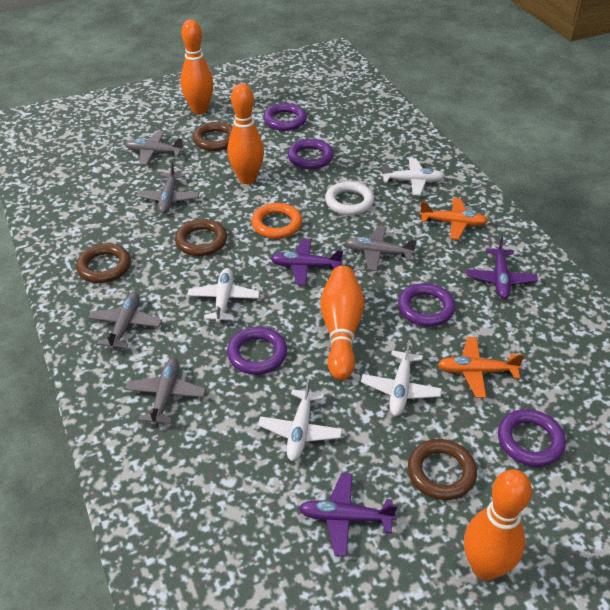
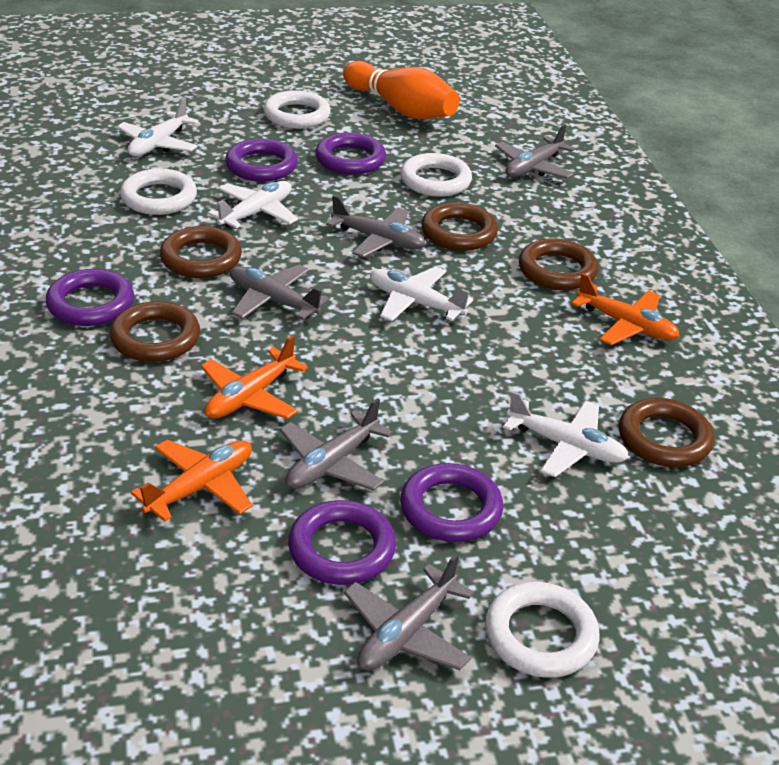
brown ring: [76,243,131,283] [175,219,227,256] [193,122,233,151] [408,439,477,500] = 4 -> [110,301,200,362] [160,226,242,278] [421,202,498,251] [519,238,598,290] [619,398,714,467] = 5
orange bowling pin: [181,20,214,114] [227,84,264,184] [321,266,364,380] [464,469,532,581] = 4 -> [343,61,460,119] = 1
orange plane: [419,198,488,240] [438,337,524,398] = 2 -> [131,440,252,522] [201,335,308,419] [571,273,680,345] = 3
orange ring: [251,203,302,239] = 1 -> none = 0
purple plane: [270,238,343,286] [299,473,398,557] [466,237,538,299] = 3 -> none = 0
white ring: [325,181,374,215] = 1 -> [120,168,197,215] [264,90,331,129] [400,153,472,197] [485,582,599,678] = 4

